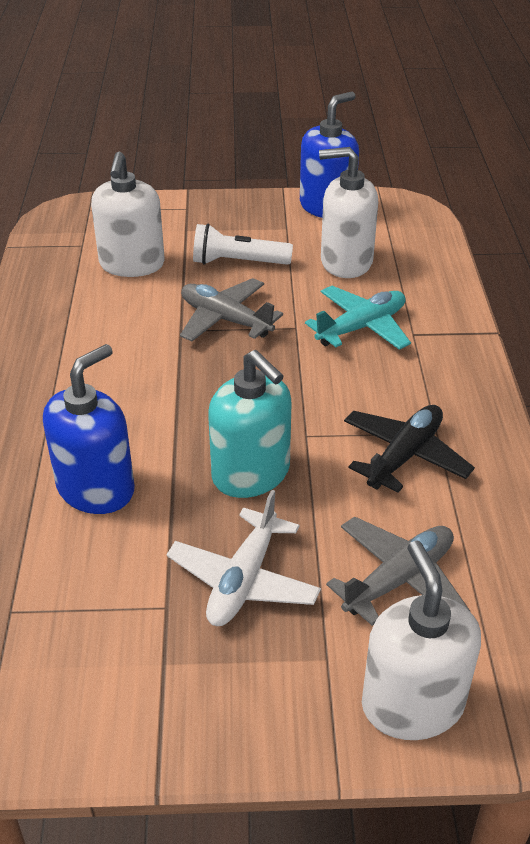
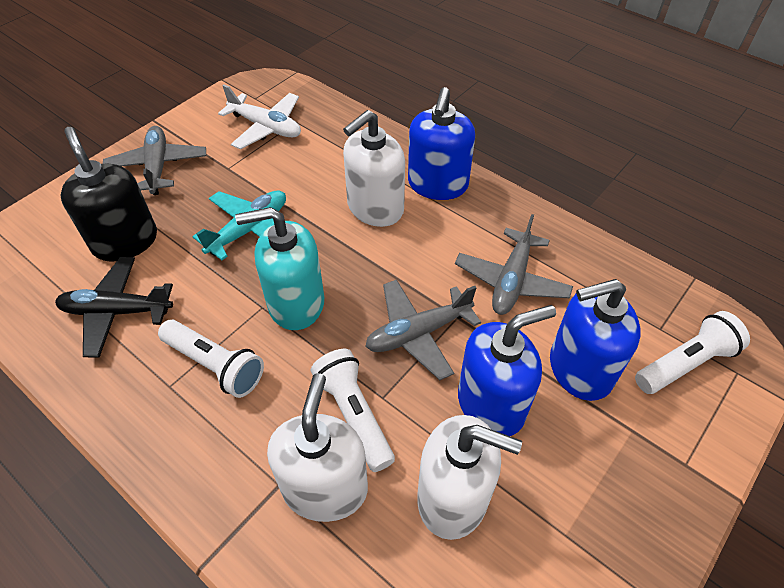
black soap dispenser: none = 0 -> [61,127,157,262] = 1
blue soap dispenser: [43,344,135,514] [300,92,359,218] = 2 -> [408,87,475,200] [458,305,556,436] [550,279,641,401] = 3
grey plane: [180,278,283,342] [326,517,470,626] = 2 -> [103,126,206,195] [365,279,481,380] [455,214,573,315] = 3
white flashlight: [193,224,293,265] = 1 -> [158,320,264,398] [311,349,395,472] [635,311,750,394] = 3

